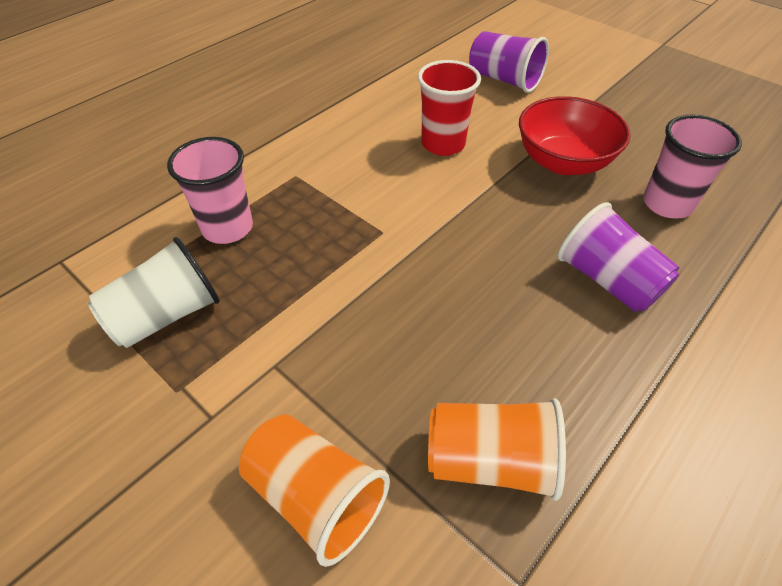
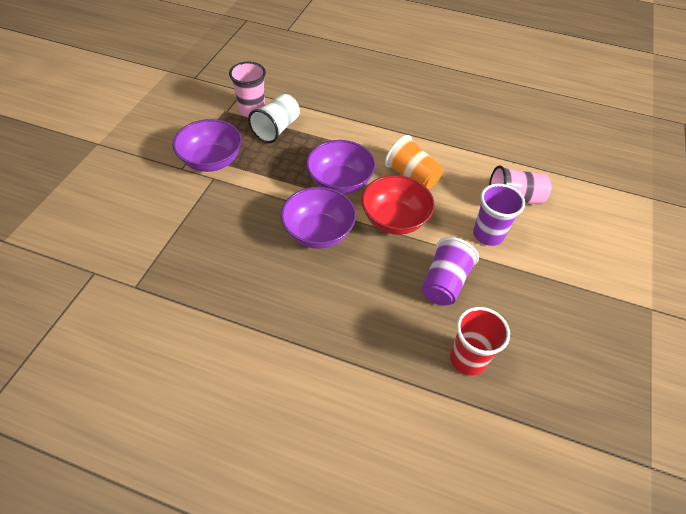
orange cup: [239,414,390,567] [428,398,566,501] = 2 -> [385,135,443,189] = 1
purple bowl: none = 0 -> [172,119,242,172] [281,187,356,249] [306,140,376,194] = 3

